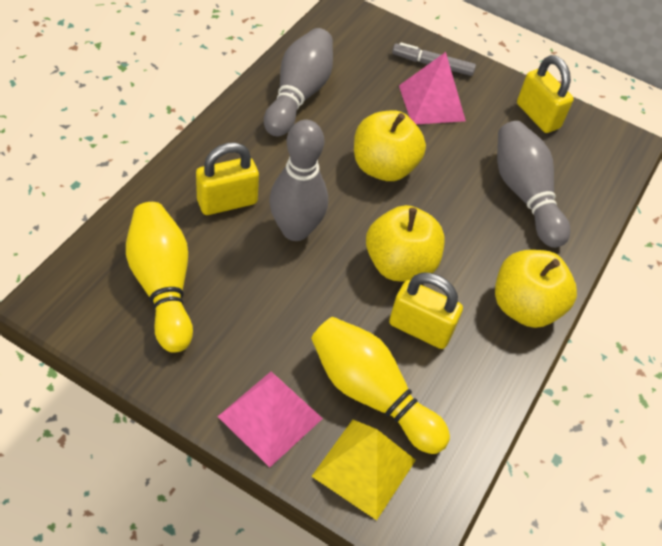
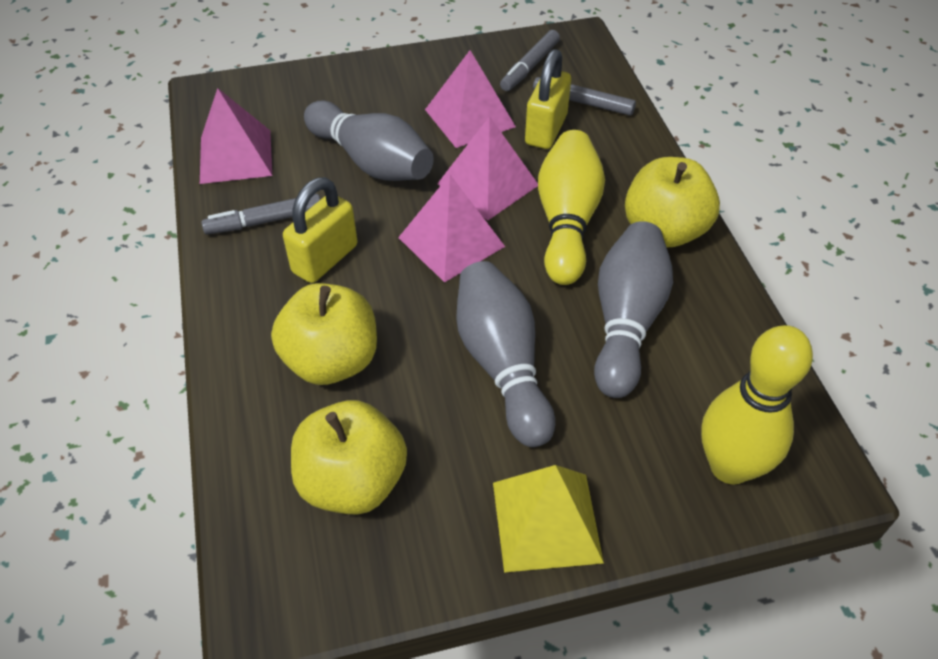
grey marker: [392,42,476,76] = 1 -> [201,194,321,234] [500,30,560,91] [533,77,636,116] = 3
pink pyramid: [217,372,323,467] [399,52,466,124] = 2 -> [200,88,272,184] [398,175,505,283] [425,50,516,148] [437,116,538,221] = 4
yellow padlock: [196,142,259,215] [389,273,463,349] [517,55,574,133] = 3 -> [283,177,357,283] [525,49,571,149] = 2

